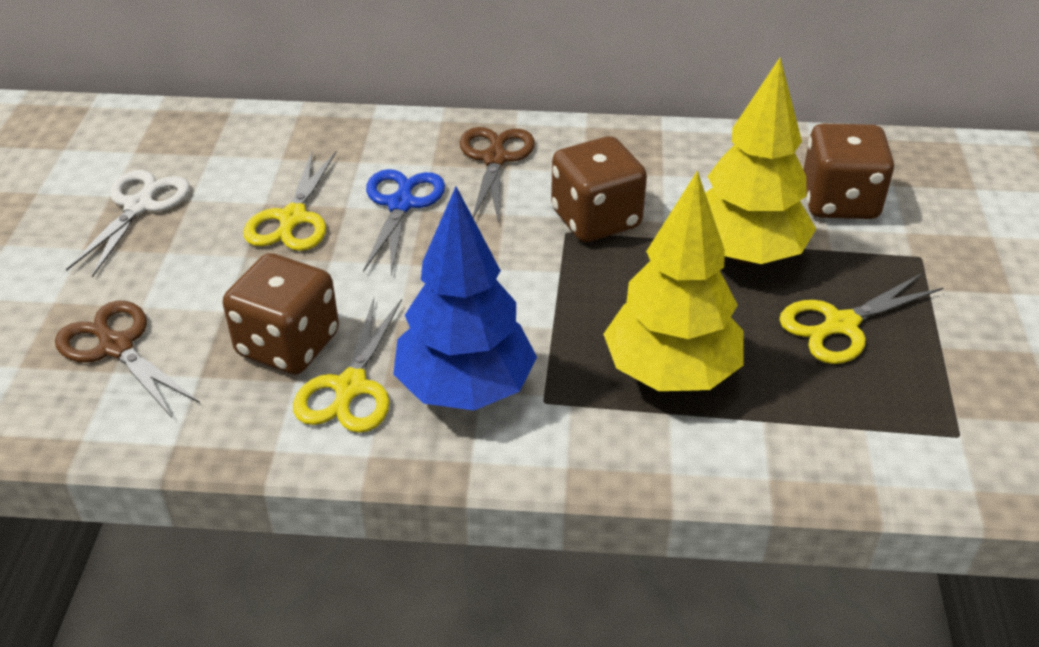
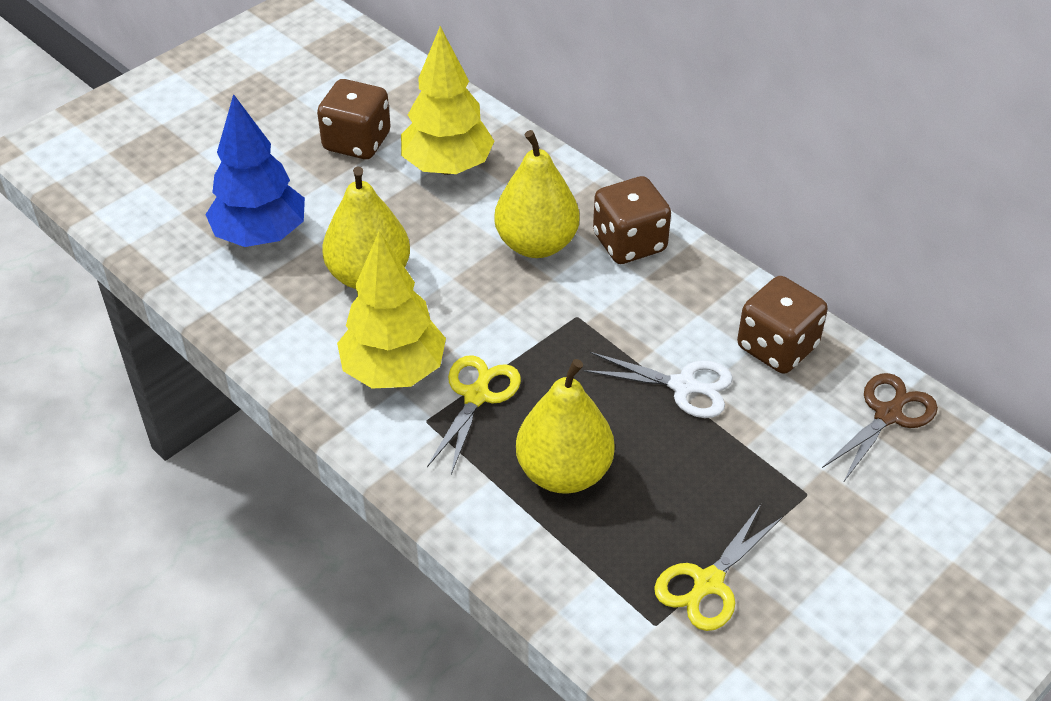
blue scissors: [363,169,445,275] = 1 -> none = 0
brown scissors: [55,301,200,419] [459,127,535,223] = 2 -> [822,373,938,483] = 1
yellow pear: none = 0 -> [322,166,410,289] [494,130,579,258] [516,359,615,494] = 3
yellow scissors: [243,152,336,251] [293,298,402,433] [779,273,944,364] = 3 -> [427,355,521,474] [654,504,783,631] = 2

